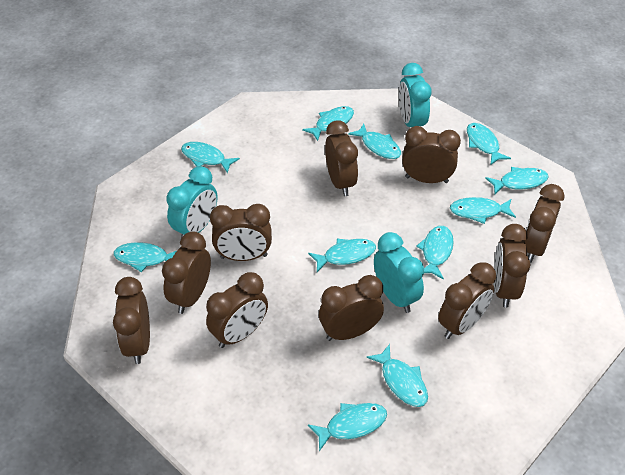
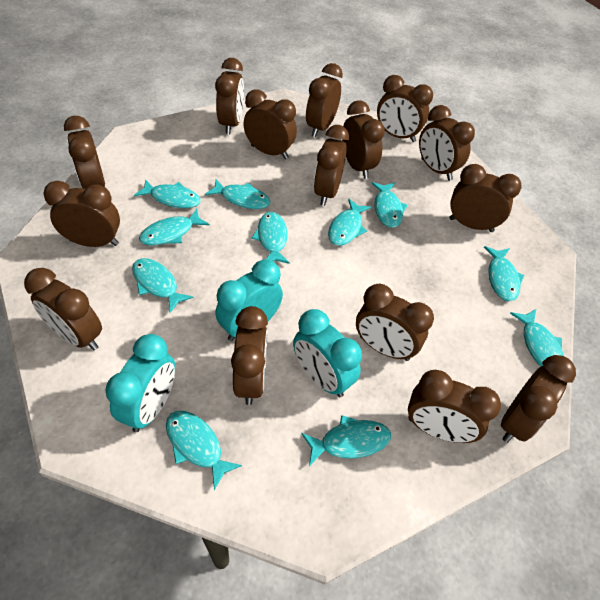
brown clock: [113,277,150,364] [162,231,211,314] [206,272,268,348] [210,204,272,261] [319,275,384,341] [325,120,358,196] [402,126,461,183] [438,263,496,339] [494,224,530,308] [524,184,565,263] = 10 -> [24,268,102,350] [43,181,120,247] [64,116,105,189] [215,58,244,134] [231,306,268,405] [243,89,297,159] [306,63,343,137] [314,125,349,206] [342,100,385,179] [356,284,434,361] [377,75,433,142] [408,370,501,443] [419,105,475,181] [449,164,521,232] [501,355,576,443] = 15

